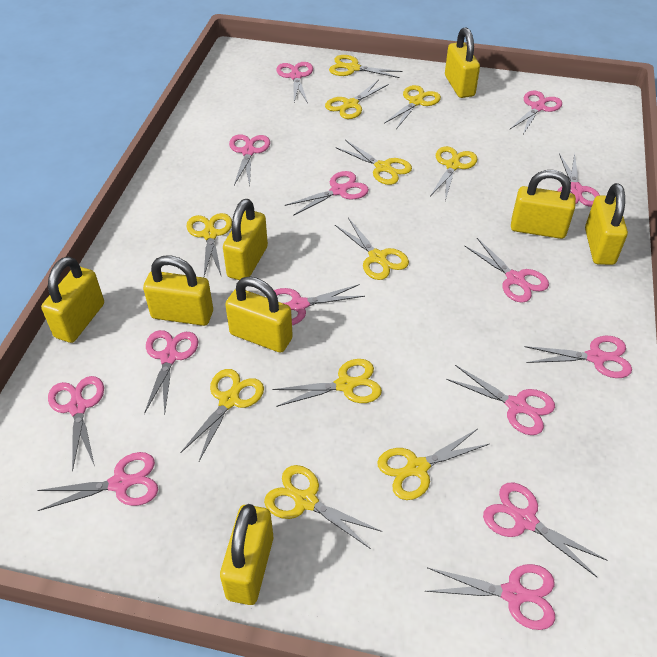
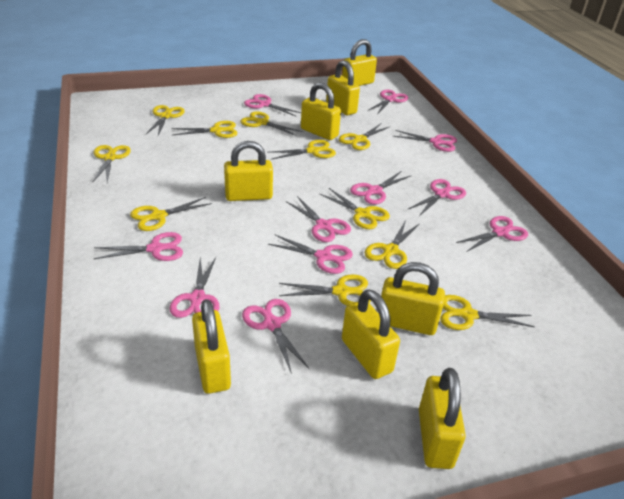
pink scissors: [37,452,158,511] [48,376,104,471] [144,330,198,415] [229,134,270,186] [274,284,365,326] [276,62,313,103] [285,171,369,216] [425,564,555,630] [446,365,555,435] [465,238,549,303] [483,482,607,578] [510,90,562,134] [524,336,632,378] [557,153,600,207] = 14 -> [93,232,183,261] [169,257,220,318] [242,299,310,374] [244,94,301,116] [268,234,353,274] [286,196,351,242] [350,171,412,204] [369,90,408,113] [393,130,457,152] [408,179,466,216] [456,216,528,252] = 11

